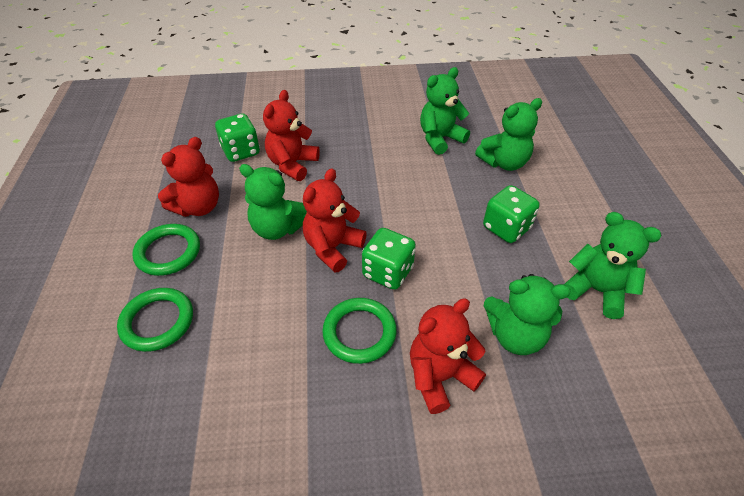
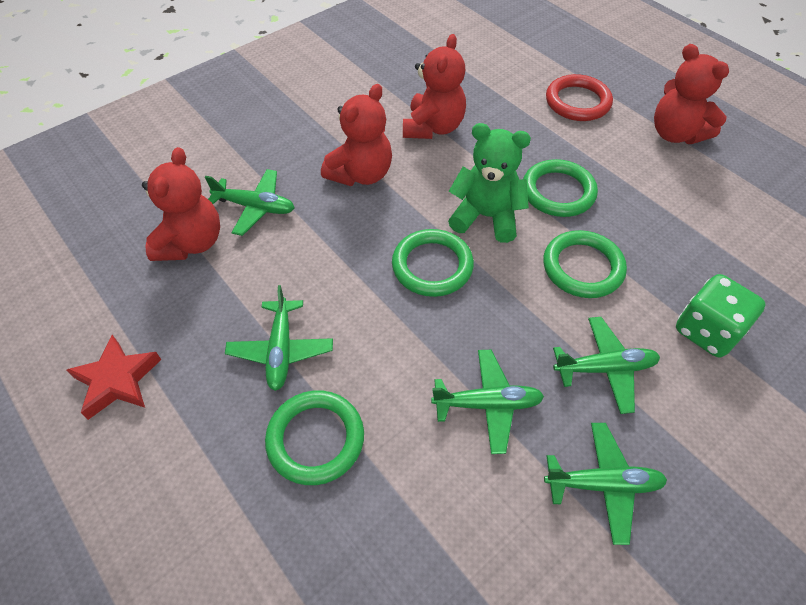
green dice: [215,114,260,162] [362,228,416,290] [483,185,539,243] = 3 -> [676,274,766,357] = 1
green plane: none = 0 -> [205,169,295,236] [225,285,333,391] [431,350,544,454] [544,423,667,545] [553,317,660,414] = 5
green ring: [117,288,193,352] [132,224,200,276] [322,298,397,364] = 3 -> [265,390,364,485] [392,229,474,297] [523,159,598,217] [543,230,627,298] = 4
green teddy bear: [239,164,307,240] [420,67,470,155] [475,98,542,171] [484,274,571,355] [564,212,662,319] = 5 -> [448,123,531,243] = 1
red ring: none = 0 -> [546,74,613,121] = 1
red star: none = 0 -> [66,335,161,420] = 1

